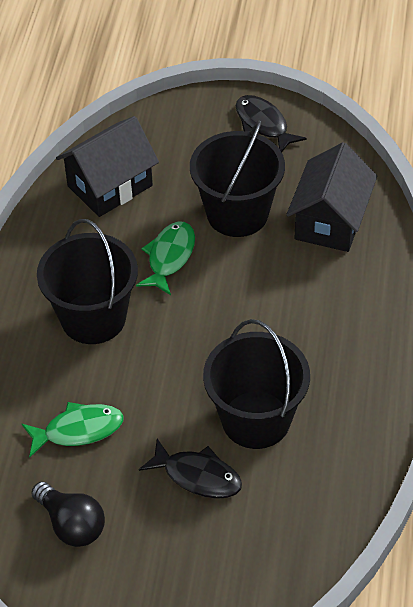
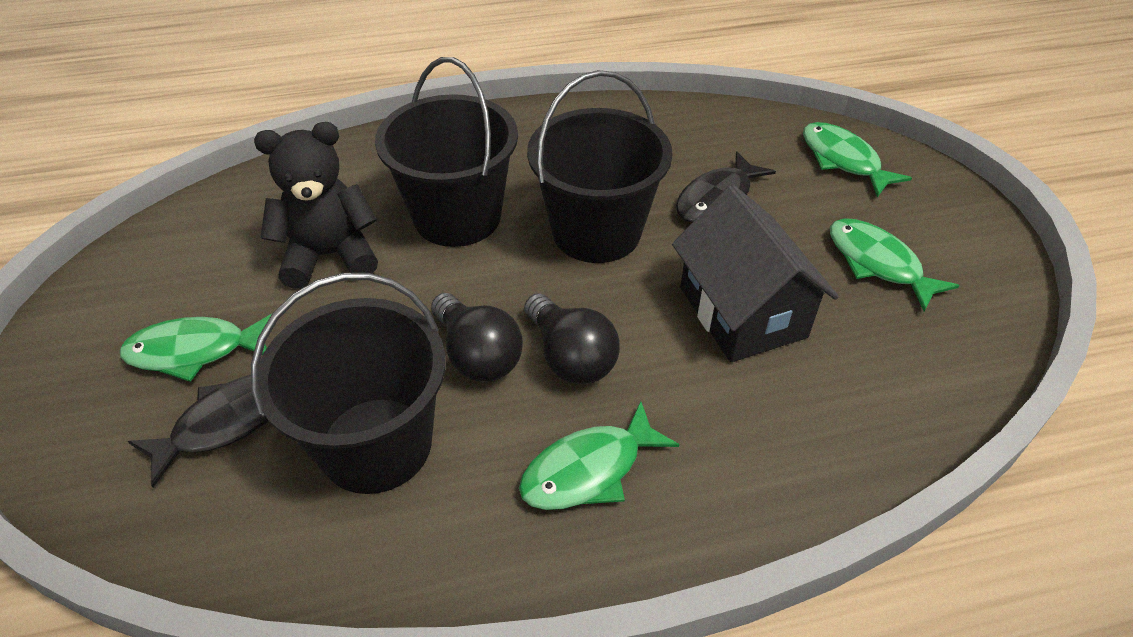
black house: [56,116,159,217] [286,142,377,252] = 2 -> [672,185,839,362] = 1
black light bulb: [31,482,105,547] = 1 -> [431,293,523,382] [524,293,619,384] = 2
black teddy bear: none = 0 -> [254,122,378,289] = 1
green fish: [22,402,124,457] [136,222,195,295] = 2 -> [120,314,272,382] [519,401,679,510] [803,122,912,198] [830,218,960,312] = 4

